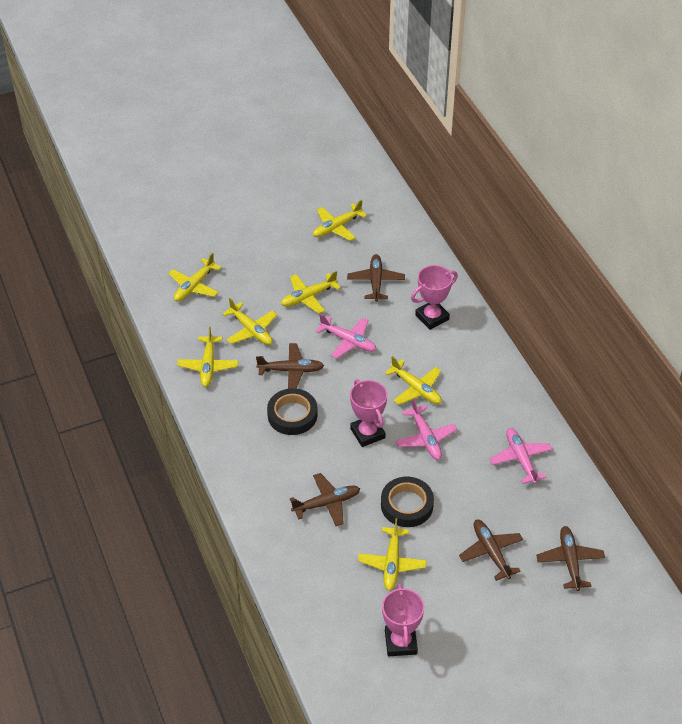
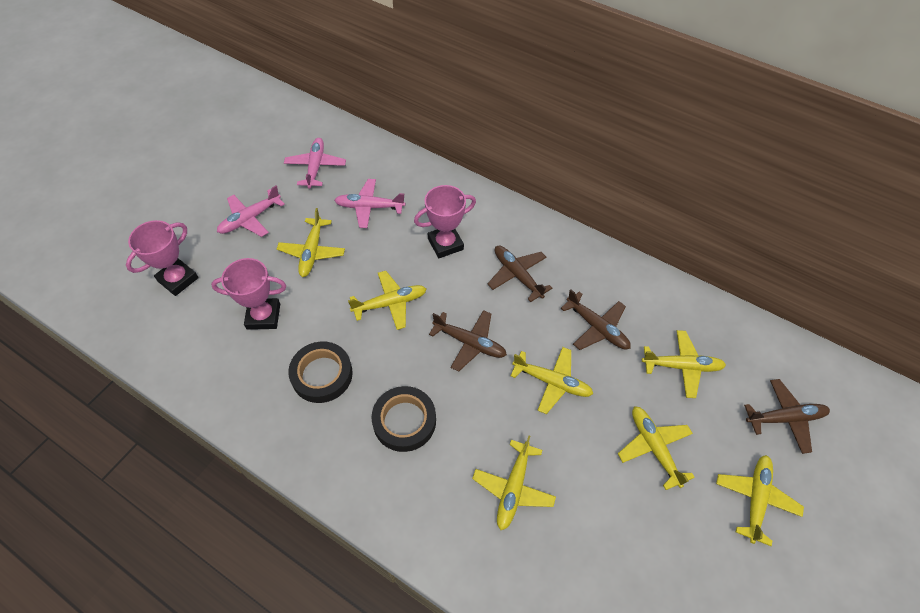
brown plane: [256,343,324,389] [290,473,360,526] [347,254,405,302] [459,520,523,581] [536,526,605,591] = 5 -> [429,310,507,372] [488,246,552,302] [560,289,631,350] [744,379,830,454] = 4

